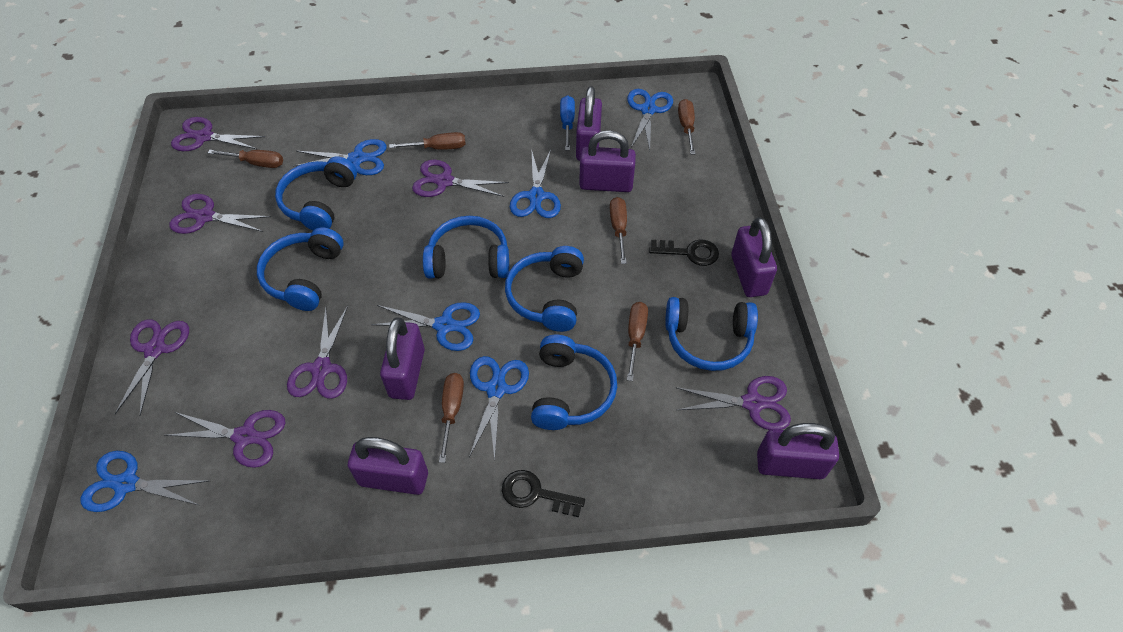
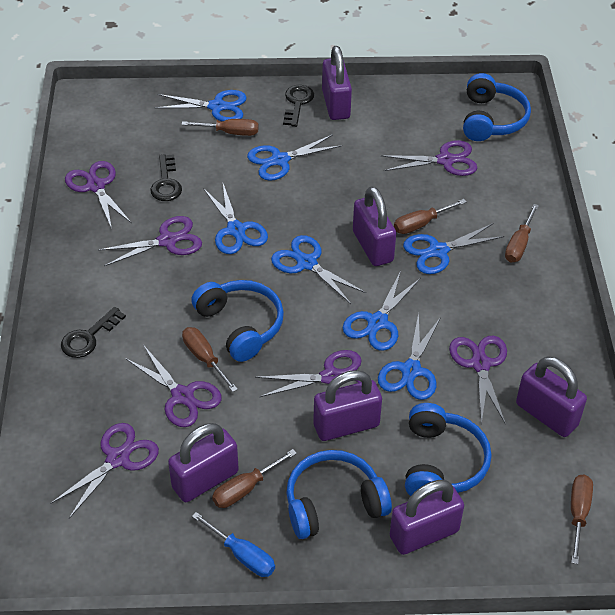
black key: [502,470,585,517] [649,239,719,266] = 2 -> [61,307,126,358] [150,154,182,201] [283,85,314,127] = 3
blue headphones: [257,227,344,311] [275,156,357,230] [423,216,509,278] [505,246,584,332] [531,335,617,430] [665,297,758,371] = 6 -> [191,280,284,362] [286,450,392,539] [405,403,492,496] [463,73,531,141] = 4
blue scissors: [81,451,208,512] [294,139,387,175] [371,302,480,351] [469,356,529,460] [510,150,561,218] [627,89,673,151] = 6 -> [155,90,247,121] [203,184,268,254] [247,134,342,181] [271,235,366,304] [343,271,421,351] [378,313,441,400] [403,223,504,274] = 7

